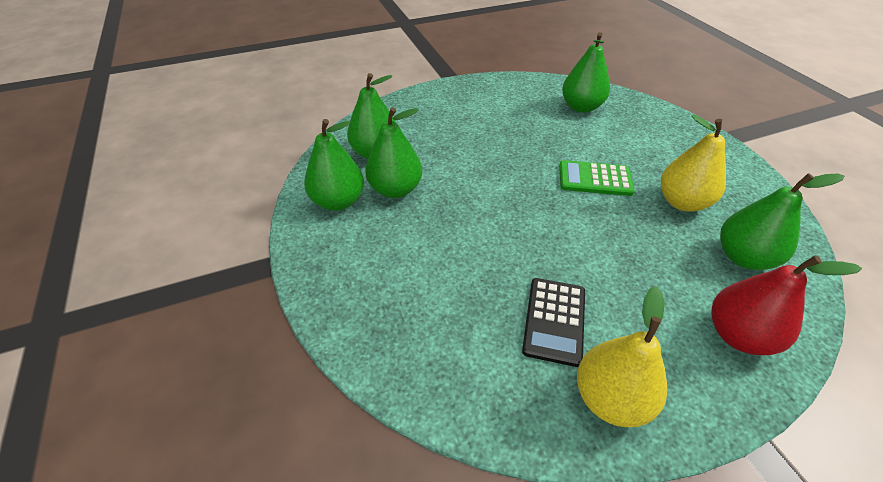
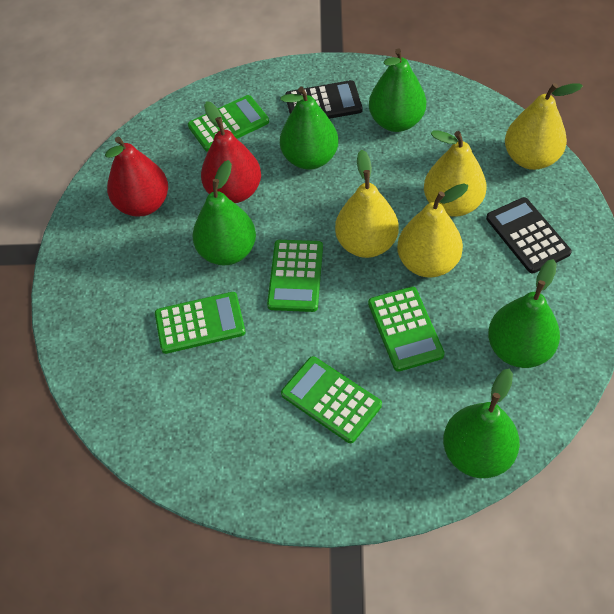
black calculator: [522,278,585,367] = 1 -> [285,80,362,119] [486,197,572,273] = 2
green calculator: [559,160,635,196] = 1 -> [155,292,246,354] [188,95,269,152] [267,240,323,312] [281,356,382,443] [368,287,445,372] = 5
red pear: [711,255,862,355] = 1 -> [105,137,168,217] [201,101,261,203] = 2
yellow pear: [577,286,667,427] [661,114,726,212] = 2 -> [335,150,398,258] [397,183,468,278] [424,130,487,217] [505,83,583,170] = 4

